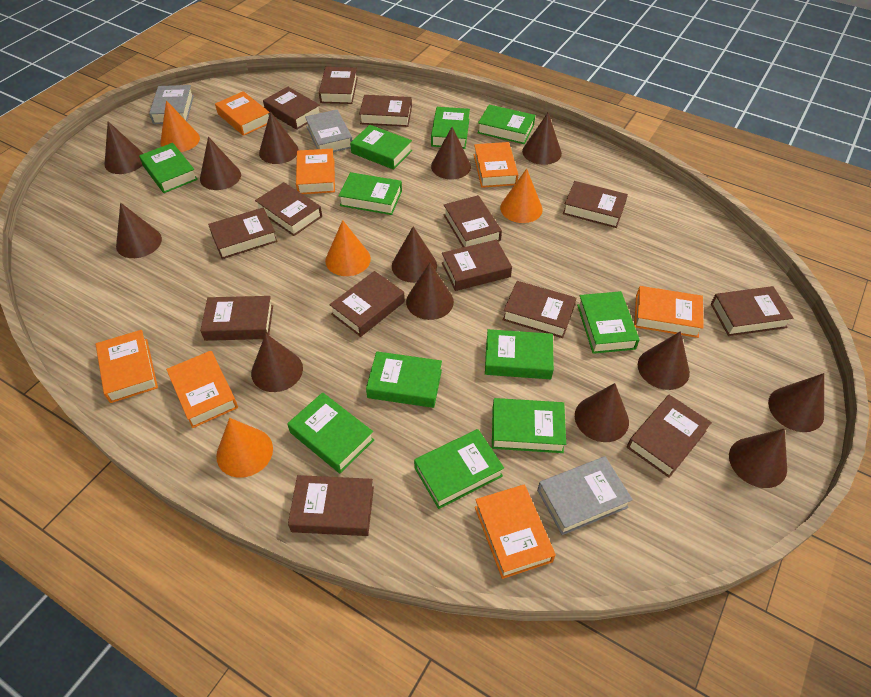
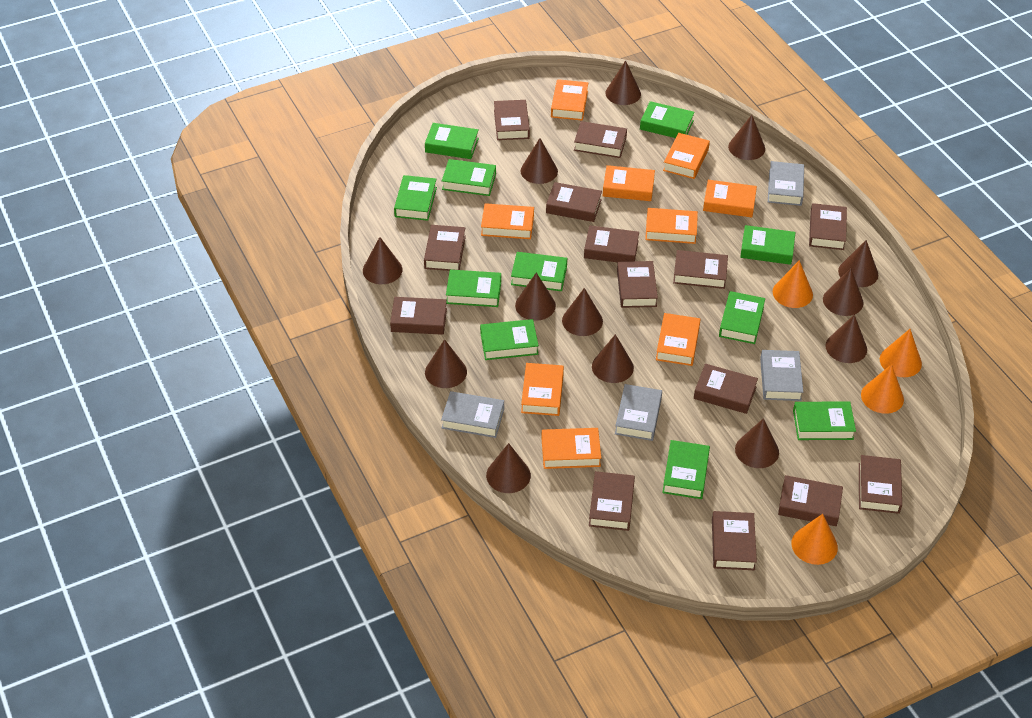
grey book: [149,85,194,124] [305,110,352,152] [537,456,633,535] = 3 -> [441,391,504,438] [615,384,662,441] [760,350,803,401] [768,161,804,206] = 4
orange book: [96,330,158,403] [166,351,238,428] [215,91,270,136] [296,148,335,194] [474,142,518,188] [475,484,556,579] [634,286,704,338] = 7 -> [481,203,534,239] [521,363,564,416] [541,428,601,469] [551,79,588,121] [603,165,655,201] [645,208,698,244] [656,313,701,366] [663,133,710,179] [703,180,757,217] = 9

